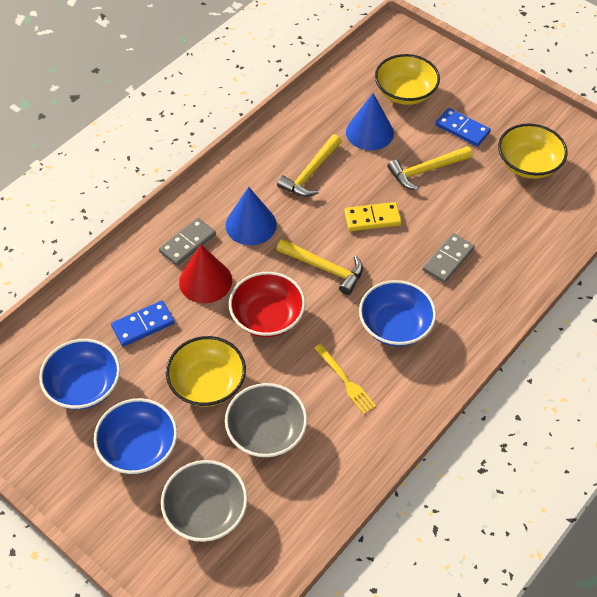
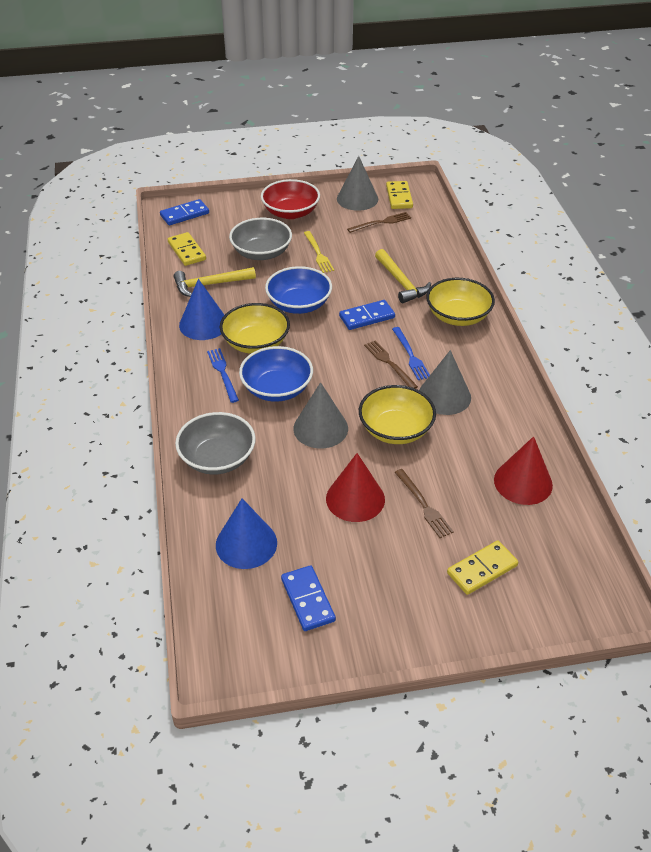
blue bowl: [39,339,120,409] [94,398,177,474] [359,280,436,347] = 3 -> [239,346,313,402] [265,266,332,314] = 2
blue domino: [111,301,175,347] [436,108,491,147] = 2 -> [160,199,209,225] [281,565,336,631] [339,300,395,330] = 3
blue fork: none = 0 -> [207,348,239,403] [392,327,430,380] = 2
brown fork: none = 0 -> [347,212,411,233] [364,340,418,389] [395,469,454,538] = 3
grey cone: none = 0 -> [293,382,348,449] [337,156,378,211] [419,350,471,415] = 3
grey domino: [159,218,216,266] [423,233,475,283] = 2 -> none = 0
red cone: [179,245,232,303] = 1 -> [326,453,385,522] [494,436,553,505] = 2
yellow domino: [344,202,402,231] = 1 -> [168,232,206,266] [386,181,413,209] [447,541,518,595] = 3
yellow hammer: [277,134,342,197] [277,239,363,295] [387,146,472,190] = 3 -> [173,267,256,297] [375,249,431,303] = 2

